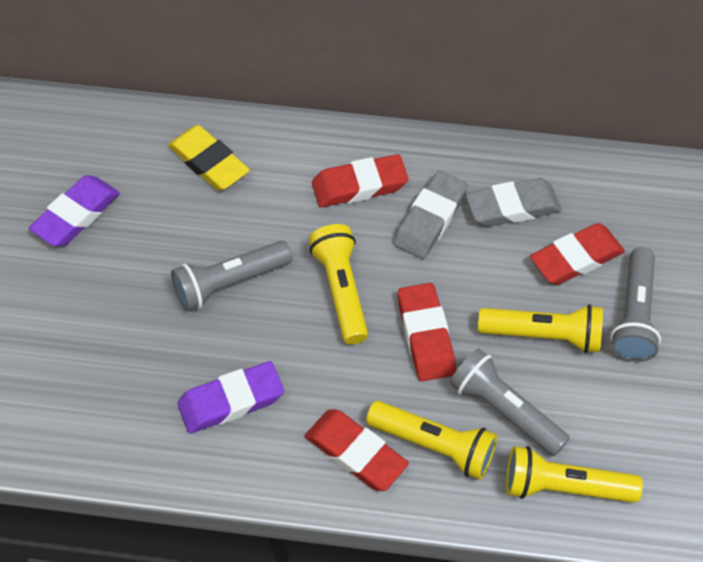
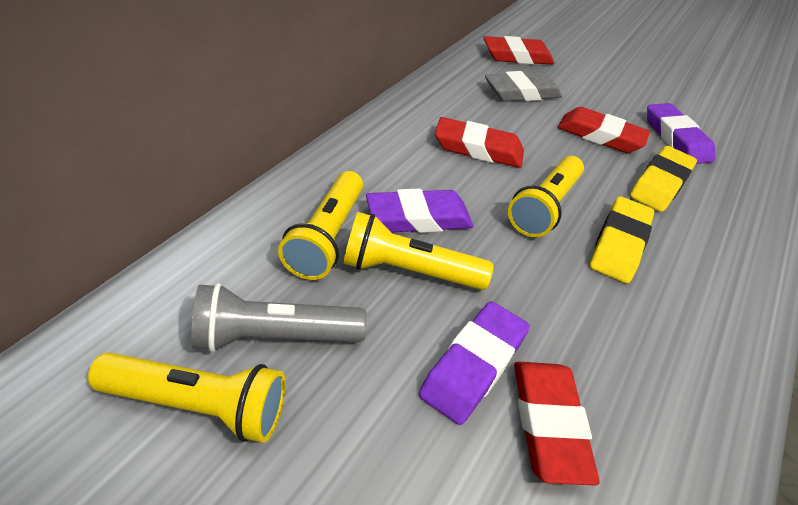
grey eraser: [394,171,468,259] [465,178,562,227] = 2 -> [485,71,562,102] = 1
grey flashlight: [171,241,292,311] [450,348,570,456] [610,247,661,362] = 3 -> [191,283,367,352] = 1
purple eraser: [29,175,120,246] [177,361,284,434] = 2 -> [366,189,473,233] [419,301,530,425] [647,103,715,164] = 3
yellow eraser: [168,125,250,191] = 1 -> [590,196,654,283] [630,146,697,212] = 2

